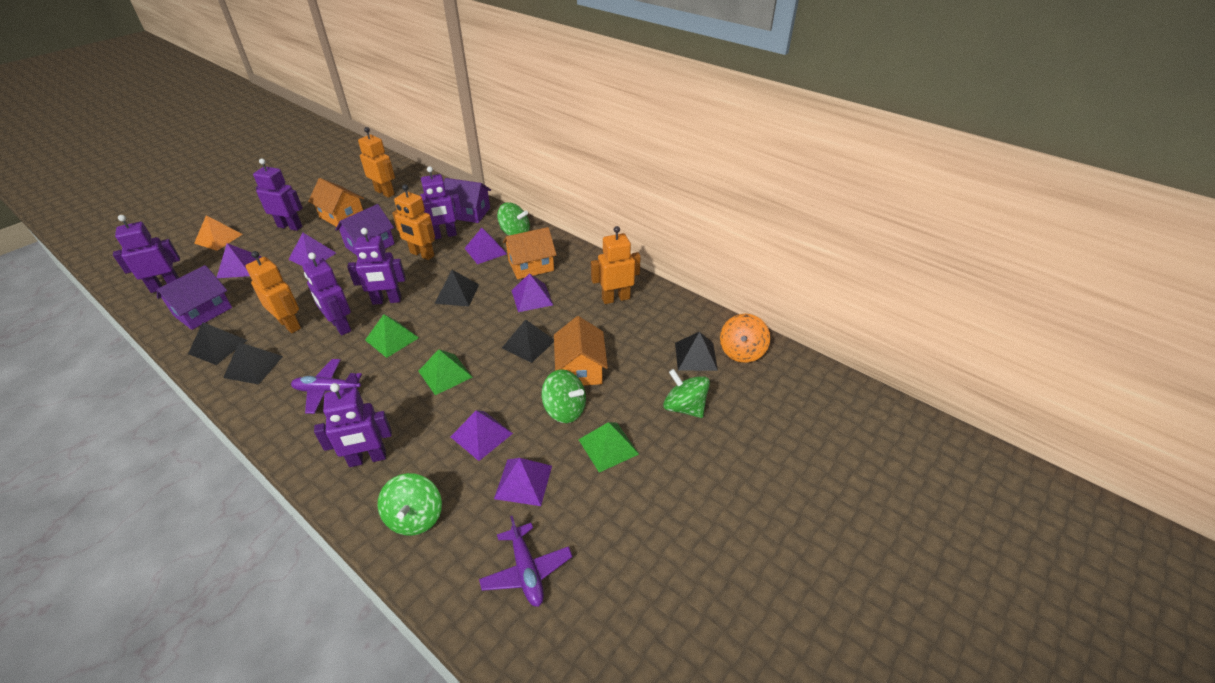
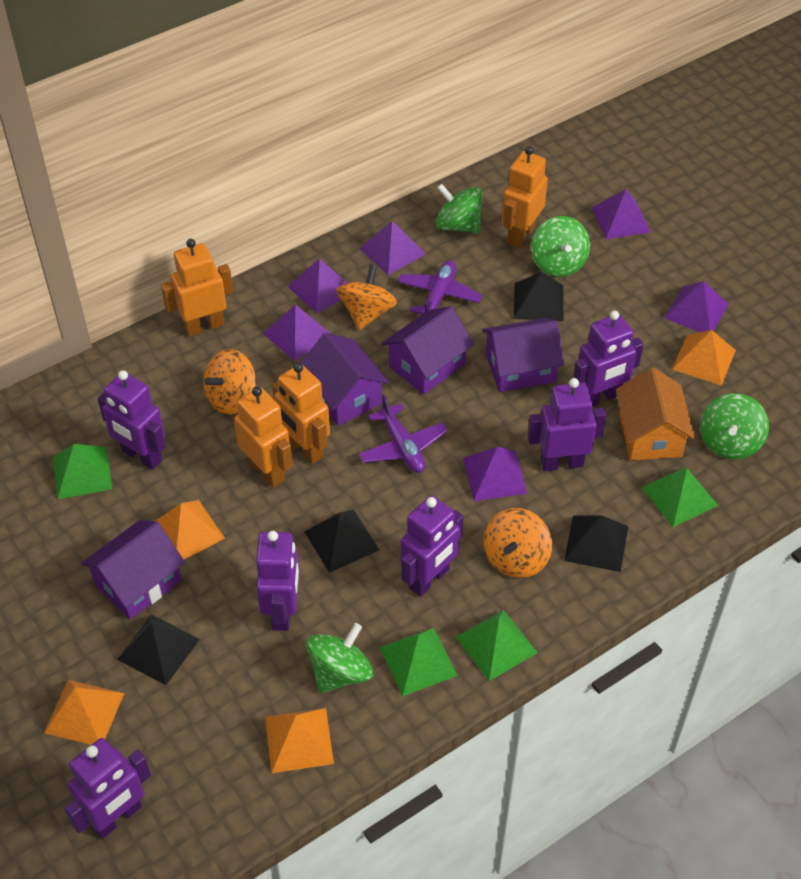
black pyramid: [188,322,247,365] [223,342,283,385] [435,270,479,307] [502,319,554,363] [675,332,718,371] = 5 -> [117,614,200,685] [304,509,379,573] [514,272,564,321] [564,515,628,572] = 4
green pyramid: [365,314,419,358] [419,349,472,395] [578,422,639,472] = 3 -> [53,444,112,499] [379,627,458,697] [456,610,538,681] [642,467,718,527] = 4
orange house: [308,178,364,227] [503,227,557,279] [554,316,608,386] = 3 -> [616,367,695,461] = 1
orange pyramid: [194,215,242,251] = 1 -> [44,680,124,745] [156,500,225,559] [265,708,334,773] [672,330,736,386] = 4
orange spinning top: [720,314,770,363] = 1 -> [203,349,256,415] [336,264,397,330] [483,508,552,578] = 3
purple house: [157,265,232,330] [335,204,395,255] [444,178,491,223] = 3 -> [81,520,185,620] [301,333,389,426] [382,306,474,395] [482,318,564,392] = 4

